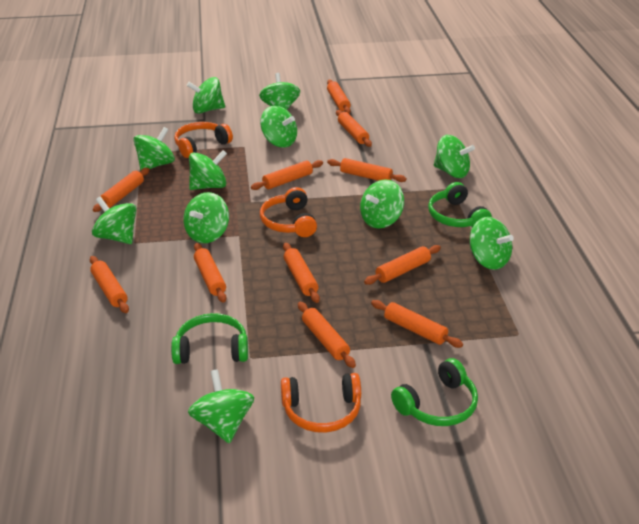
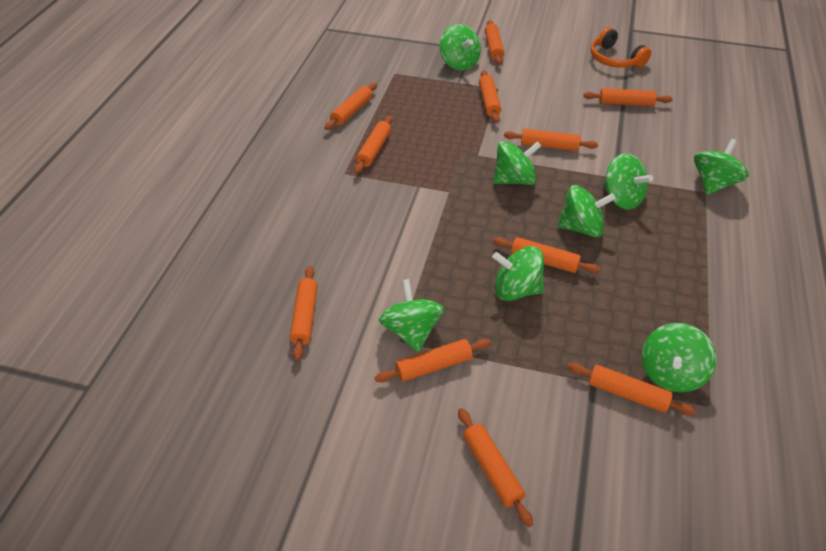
green headphones: [171,313,248,364] [391,358,478,426] [428,182,492,227] = 3 -> none = 0
green spinning top: [92,196,137,244] [133,127,175,170] [184,192,229,243] [187,77,225,114] [188,369,254,443] [189,150,227,190] [259,73,300,110] [260,106,297,148] [360,179,404,229] [434,135,475,178] [470,217,514,270] = 11 -> [379,279,444,352] [440,24,481,71] [492,246,544,301] [493,141,541,185] [557,185,616,237] [603,153,653,210] [642,323,717,392] [694,139,749,195] = 8
orange headphones: [174,122,233,158] [260,187,317,237] [281,373,361,433] = 3 -> [590,27,651,68] = 1

